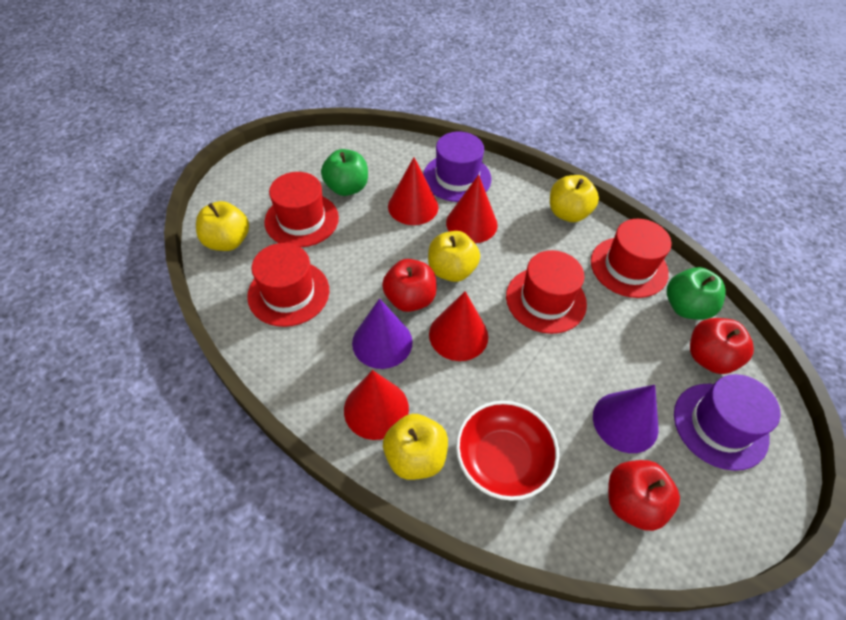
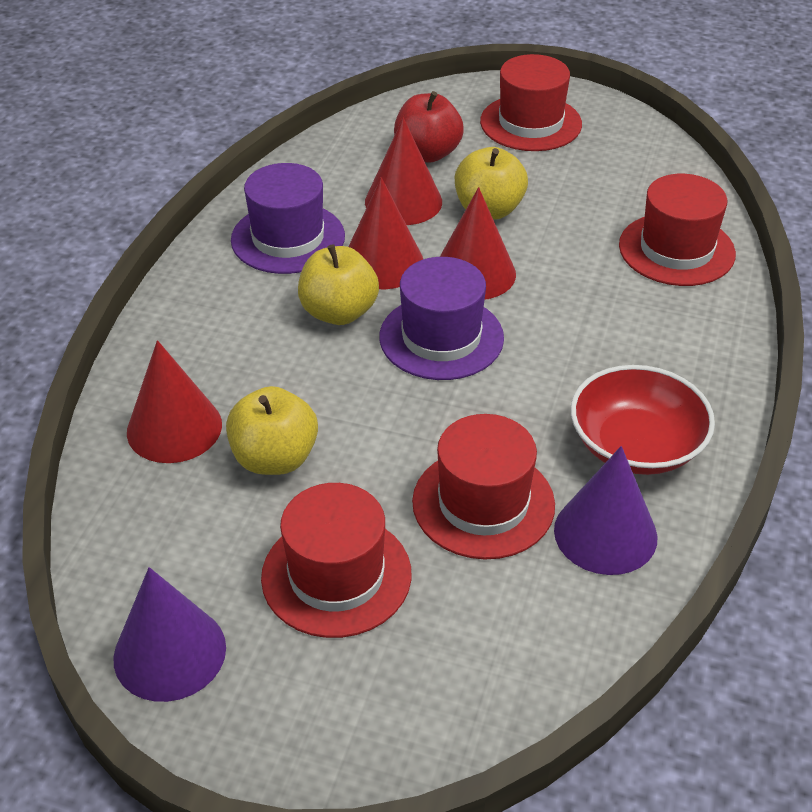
green apple: [321,149,368,196] [667,267,725,320] = 2 -> none = 0
red apple: [382,259,437,312] [608,460,680,531] [690,318,754,374] = 3 -> [394,91,464,163] = 1
yellow apple: [196,201,249,251] [383,414,448,480] [428,231,480,282] [550,175,599,222] = 4 -> [226,386,318,475] [298,244,379,325] [455,147,528,220] = 3

